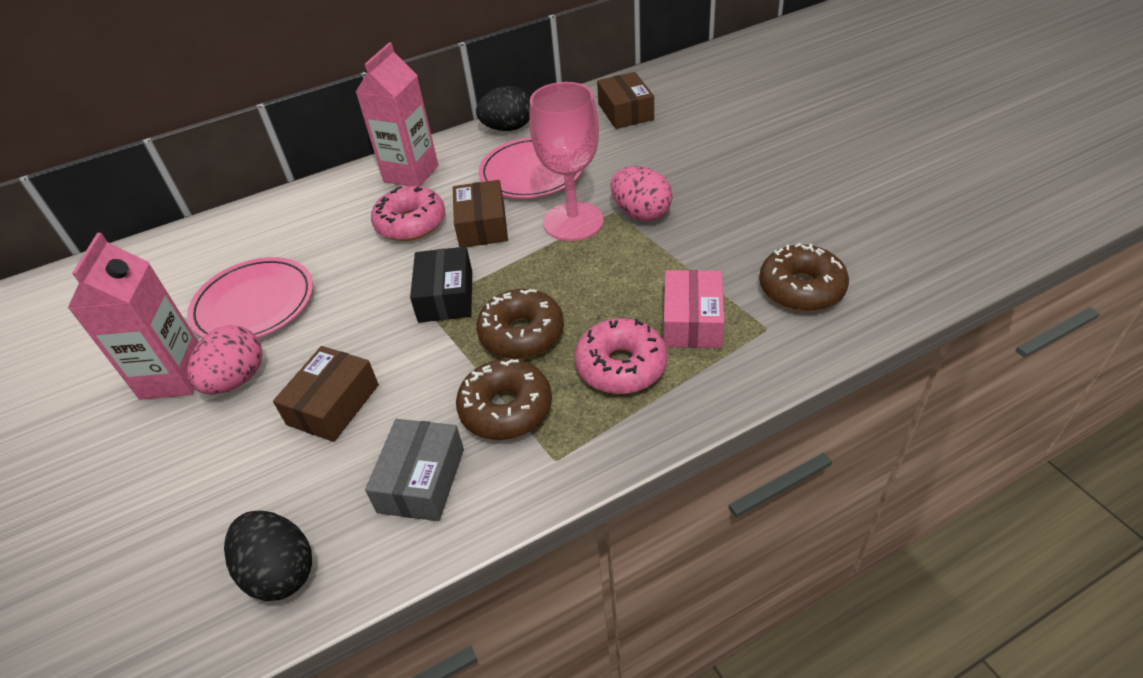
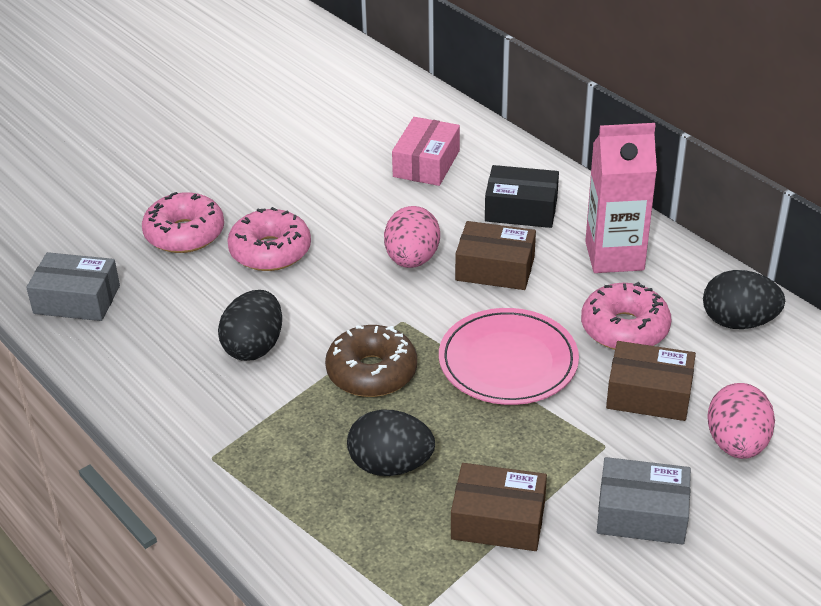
black egg: [224,511,312,601] [476,86,530,131] = 2 -> [218,290,282,361] [347,409,435,476] [703,270,785,329] = 3
brown donut: [456,359,552,440] [476,289,564,359] [759,243,849,311] = 3 -> [325,325,417,397] = 1
grey box: [365,419,464,521] = 1 -> [26,252,120,321] [597,457,691,545] = 2
pink carton: [68,233,198,400] [356,42,438,186] = 2 -> [585,123,657,273] = 1
pink donut: [371,186,445,241] [575,318,667,394] = 2 -> [142,192,224,253] [227,207,311,271] [581,282,671,350] = 3
pink goblet: [529,82,604,241] = 1 -> none = 0
pink plate: [187,257,313,338] [479,137,583,199] = 2 -> [439,308,579,405] = 1

